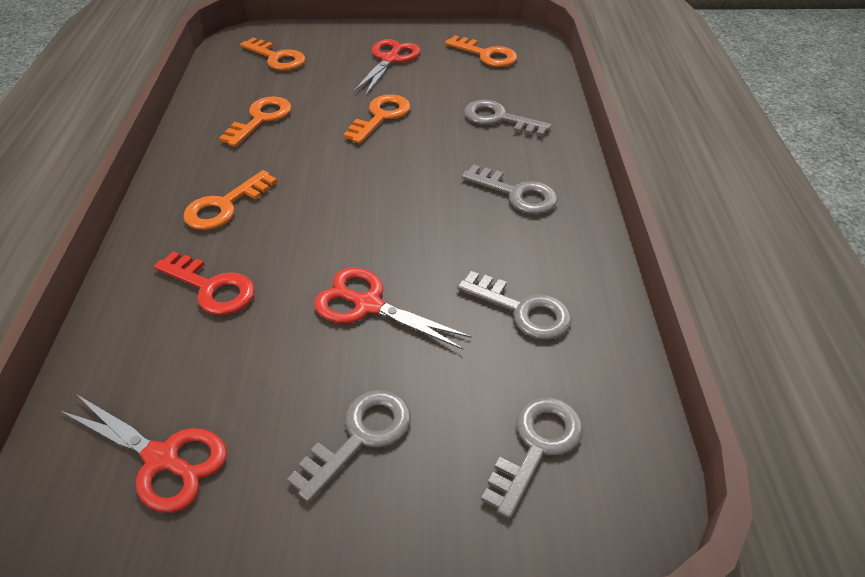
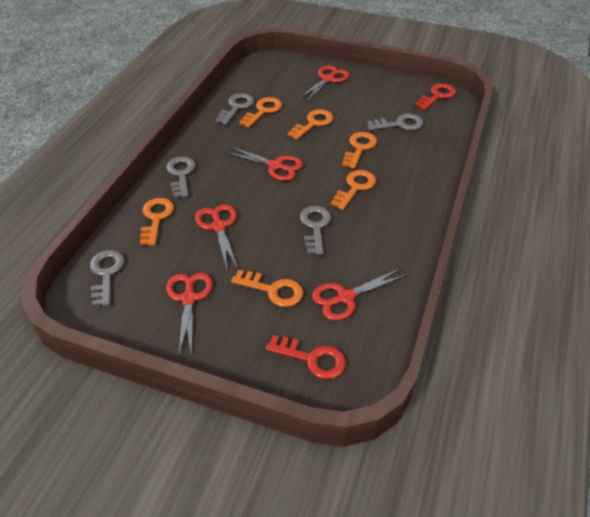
orange key: [183,170,277,230] [219,97,291,147] [240,37,305,70] [343,95,410,144] [445,35,517,67] = 5 -> [140,198,174,246] [231,270,303,307] [239,97,282,128] [288,109,333,140] [331,170,376,210] [342,132,377,169] = 6
red key: [154,251,255,315] = 1 -> [266,335,346,379] [415,83,456,110] = 2
red scissors: [59,394,227,513] [314,268,472,350] [353,39,420,96] = 3 -> [166,273,213,356] [195,204,238,269] [225,146,303,181] [298,65,350,102] [312,269,407,321] = 5

